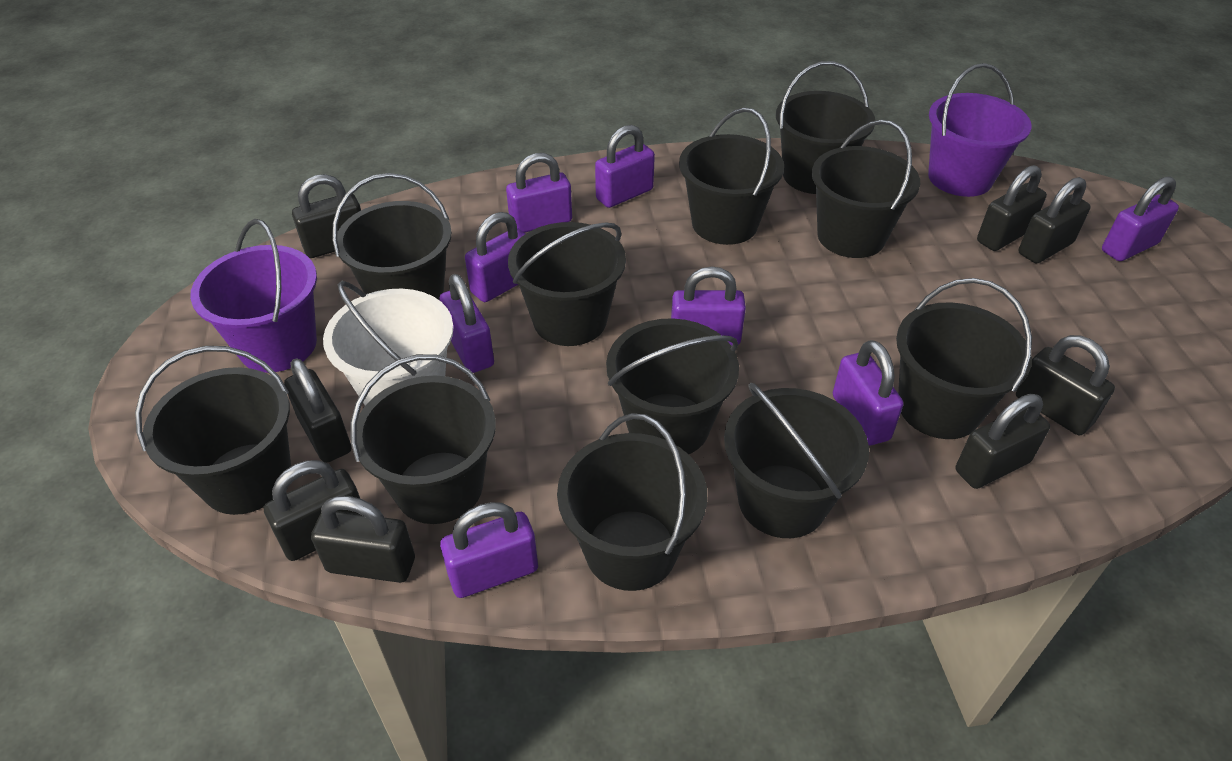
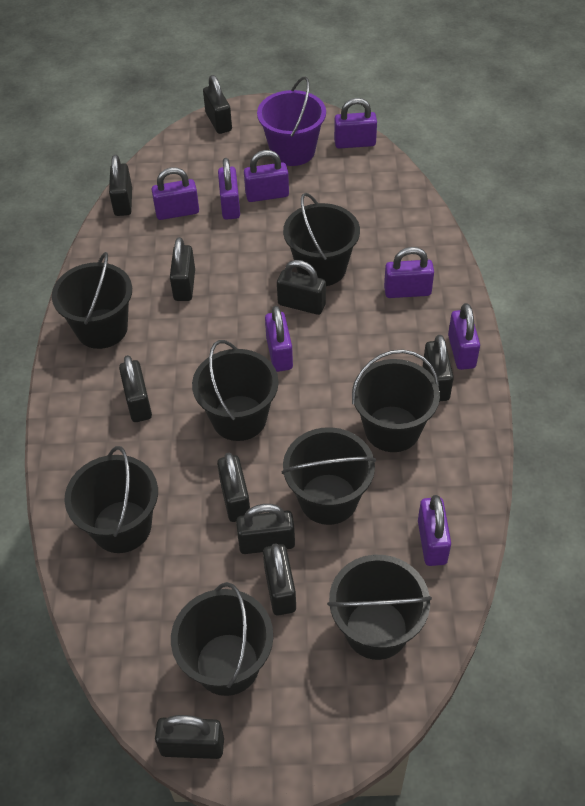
black bucket: [135,346,291,515] [332,173,452,300] [351,354,496,524] [508,222,626,346] [557,413,707,591] [606,318,739,454] [679,107,784,245] [724,383,869,538] [776,61,875,194] [812,119,920,258] [896,278,1032,439] = 11 -> [52,252,132,349] [64,446,158,553] [171,582,273,696] [192,340,278,441] [282,427,376,525] [283,193,360,286] [327,555,432,660] [352,349,440,452] = 8
black padlock: [264,460,360,561] [284,358,351,463] [292,174,361,258] [311,496,415,583] [956,394,1050,489] [977,165,1047,251] [1016,335,1115,435] [1019,177,1091,263] = 8 -> [109,155,132,216] [119,355,152,422] [155,715,224,759] [170,237,195,301] [203,75,232,134] [217,453,250,522] [236,504,295,554] [263,543,296,616] [277,260,326,315] [423,335,454,401] = 10
purple bucket: [190,219,317,373] [928,63,1031,197] = 2 -> [257,76,326,166] = 1
white bucket: [323,281,453,405] = 1 -> none = 0

